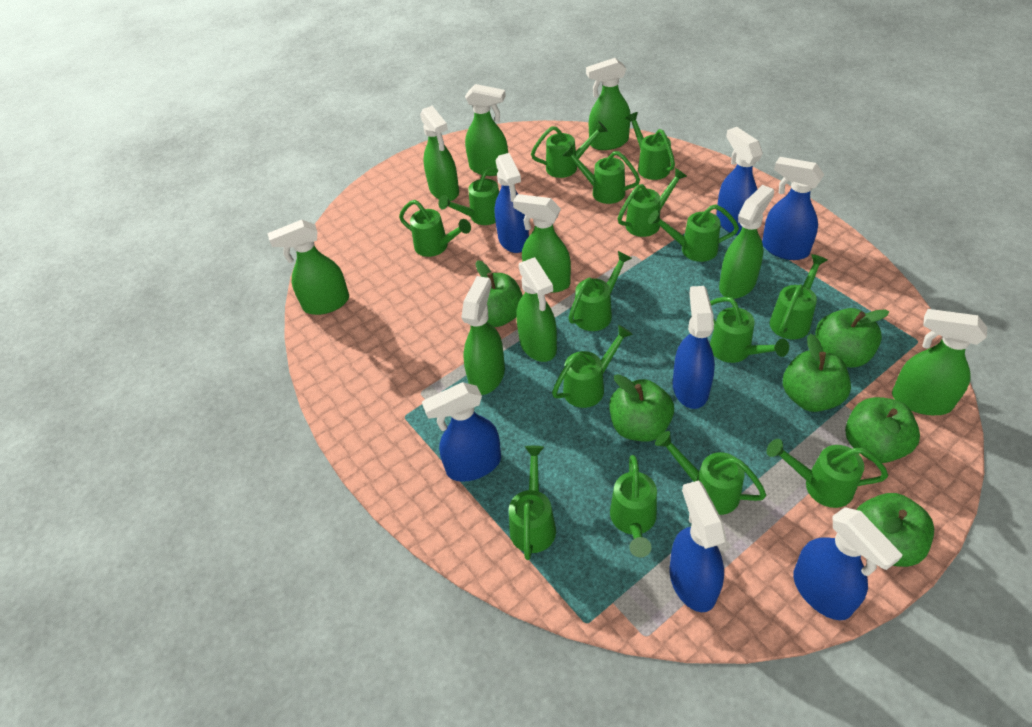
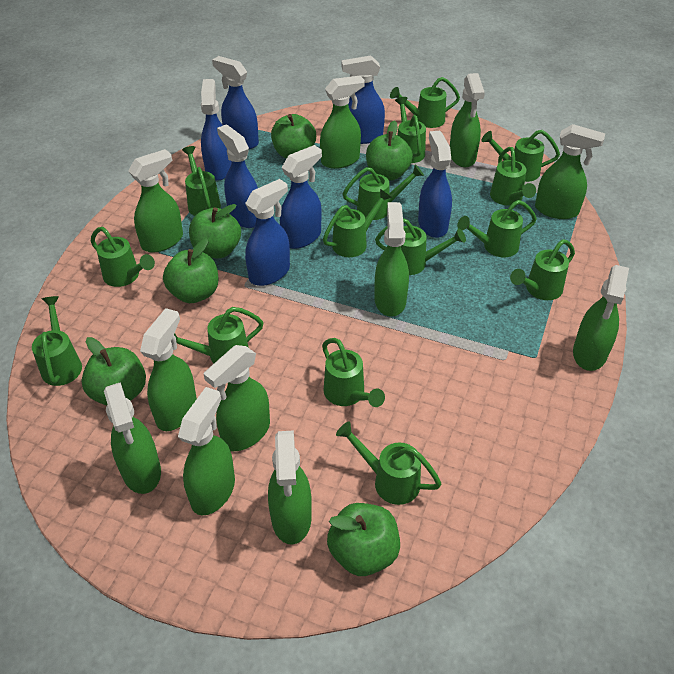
green spray bottle: [268,220,349,315] [420,106,459,201] [461,276,505,395] [465,84,508,176] [513,194,571,293] [516,257,557,362] [586,58,630,150] [719,185,774,299] [892,309,987,415] = 9 -> [104,382,161,494] [128,149,183,253] [140,308,197,431] [178,387,235,516] [204,345,270,451] [268,430,312,545] [320,76,365,169] [374,202,409,317] [450,73,485,167] [535,124,605,219] [573,265,629,371] = 11

